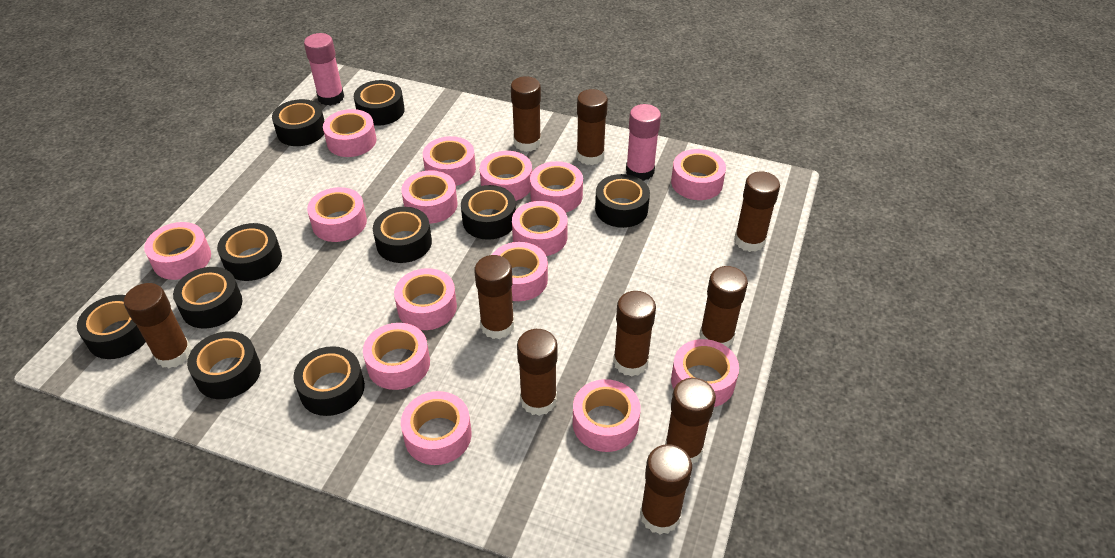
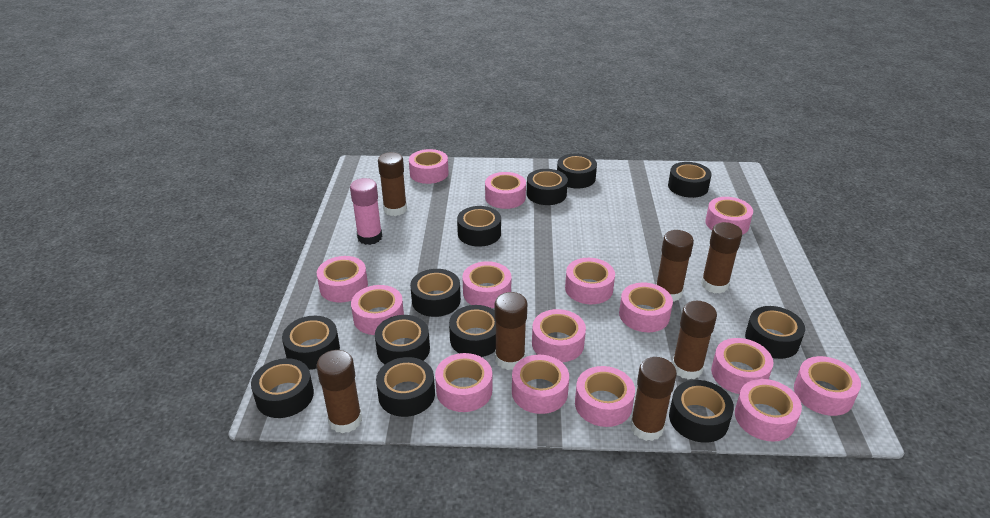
black tape: [77,295,146,359] [173,267,242,329] [187,331,261,399] [217,223,282,281] [272,99,324,146] [293,346,365,416] [354,80,405,126] [373,207,432,263] [461,185,516,240] [595,174,650,228] = 10 -> [251,358,314,418] [282,316,340,370] [375,315,430,364] [376,357,435,417] [410,269,461,317] [449,305,496,357] [457,206,501,247] [526,169,568,205] [557,154,597,188] [668,162,711,198] [669,380,734,443] [745,306,805,359] = 12
brown glue stick: [124,283,192,368] [474,255,515,339] [511,76,541,152] [517,329,557,416] [576,89,608,165] [613,291,656,376] [640,444,692,535] [665,378,716,464] [699,266,748,348] [734,172,780,252] = 10 -> [316,350,362,434] [378,152,407,216] [495,292,527,370] [630,357,677,441] [656,230,694,302] [672,301,717,380] [701,222,742,293] = 7
pink glue stick: [304,33,344,106] [626,104,661,181] = 2 -> [350,178,382,245] = 1

